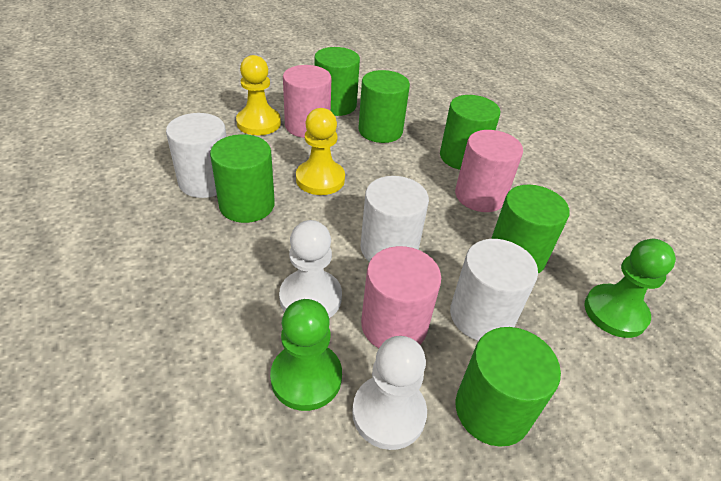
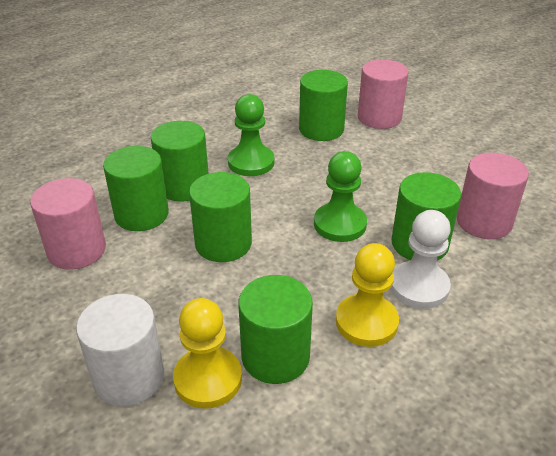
white cylinder: [166,113,227,198] [361,176,429,262] [450,239,538,341] = 3 -> [76,294,164,406] = 1
white pawn: [279,220,342,318] [352,336,427,450] = 2 -> [390,210,451,309] = 1

